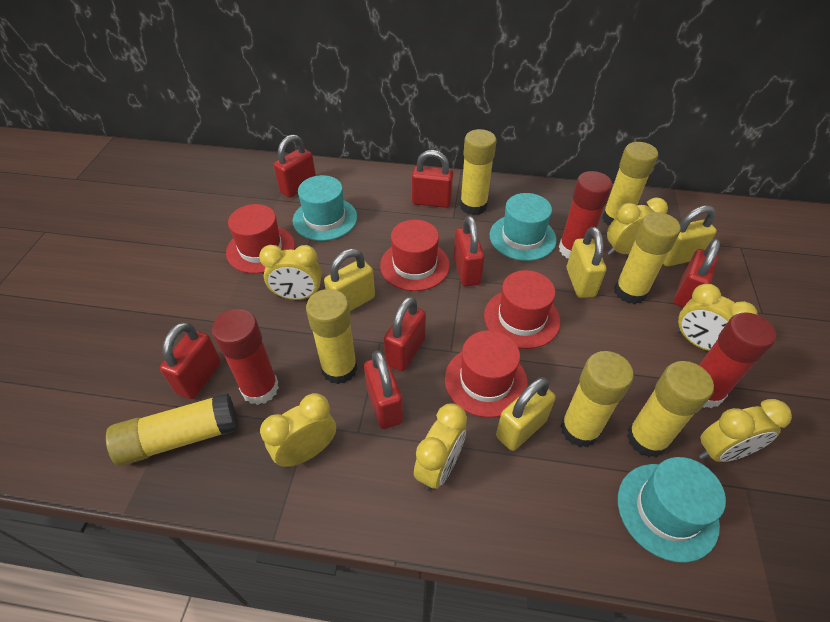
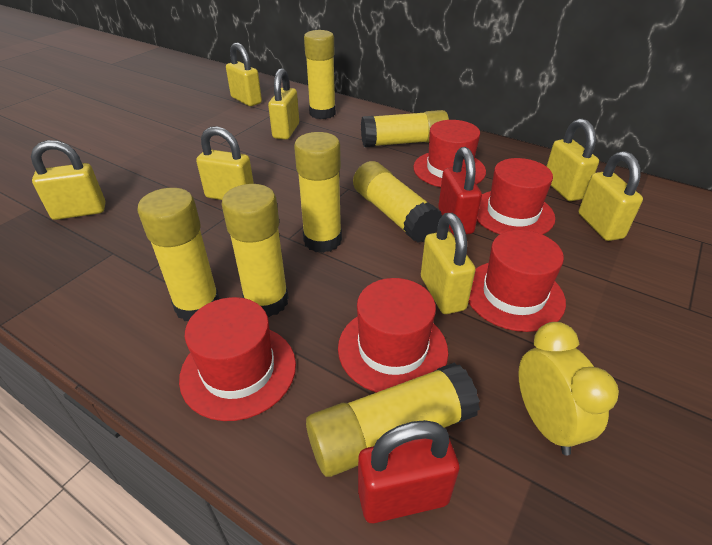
red glue stick: [212,309,279,405] [559,171,612,258] [699,312,776,409] = 3 -> none = 0
red hat: [226,204,295,274] [380,220,450,291] [445,330,528,418] [484,270,560,349] = 4 -> [179,297,296,421] [338,278,448,393] [413,120,486,187] [468,230,566,332] [477,158,555,235] = 5
red padlock: [160,322,221,399] [274,134,316,198] [364,350,403,429] [384,296,426,371] [412,150,453,208] [453,216,485,286] [674,239,720,308] = 7 -> [358,420,460,523] [438,147,482,235] = 2
turquoise hat: [293,175,357,241] [489,193,557,261] [618,457,726,563] = 3 -> none = 0
yellow clock: [259,245,322,300] [260,393,336,467] [414,404,467,491] [607,197,668,255] [677,284,758,351] [699,399,792,462] = 6 -> [518,322,619,455] = 1
yellow padlock: [324,249,375,311] [496,377,556,451] [567,227,606,298] [663,206,717,267] = 4 -> [31,140,106,220] [196,126,254,200] [226,43,262,106] [268,68,299,140] [421,213,476,314] [546,119,599,201] [578,151,643,241] = 7

